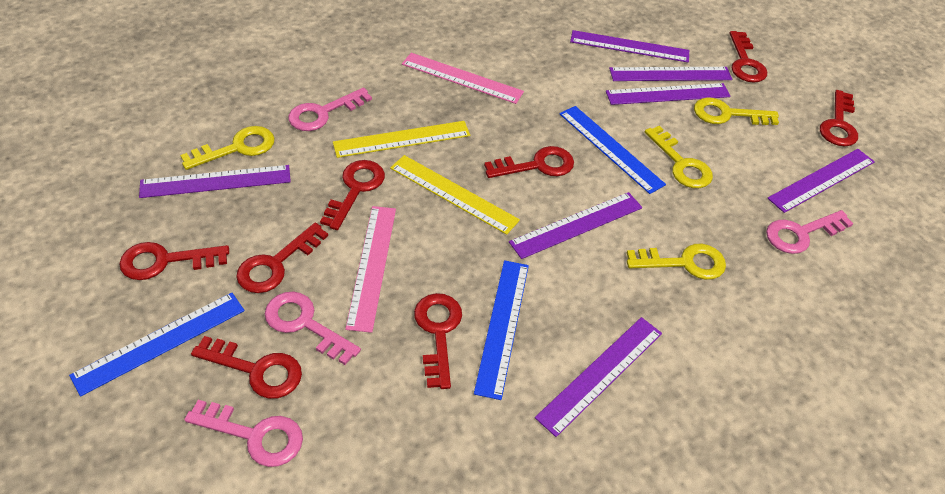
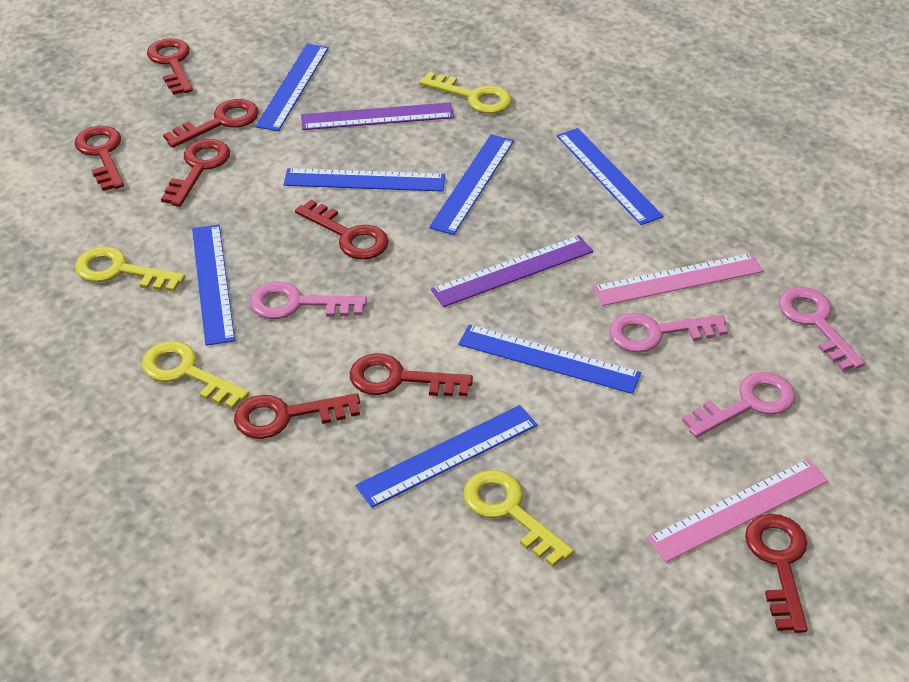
blue ruler: [69,292,245,396] [474,260,529,400] [560,106,666,194] = 3 -> [192,225,235,346] [255,44,329,131] [284,168,445,192] [355,405,537,508] [429,134,514,235] [458,325,641,394] [557,128,663,225] = 7
purple ruler: [139,165,291,198] [509,192,642,259] [535,317,662,437] [570,30,689,63] [606,83,731,105] [609,67,732,81] [767,149,875,213] = 7 -> [301,103,454,130] [431,235,593,307] = 2
yellow ruler: [333,121,470,158] [390,155,520,235] = 2 -> none = 0

